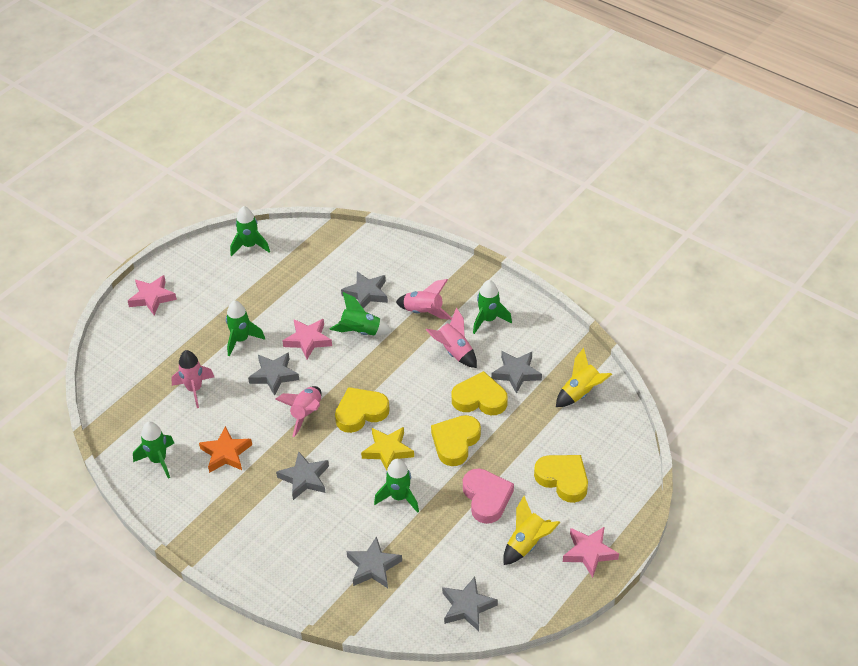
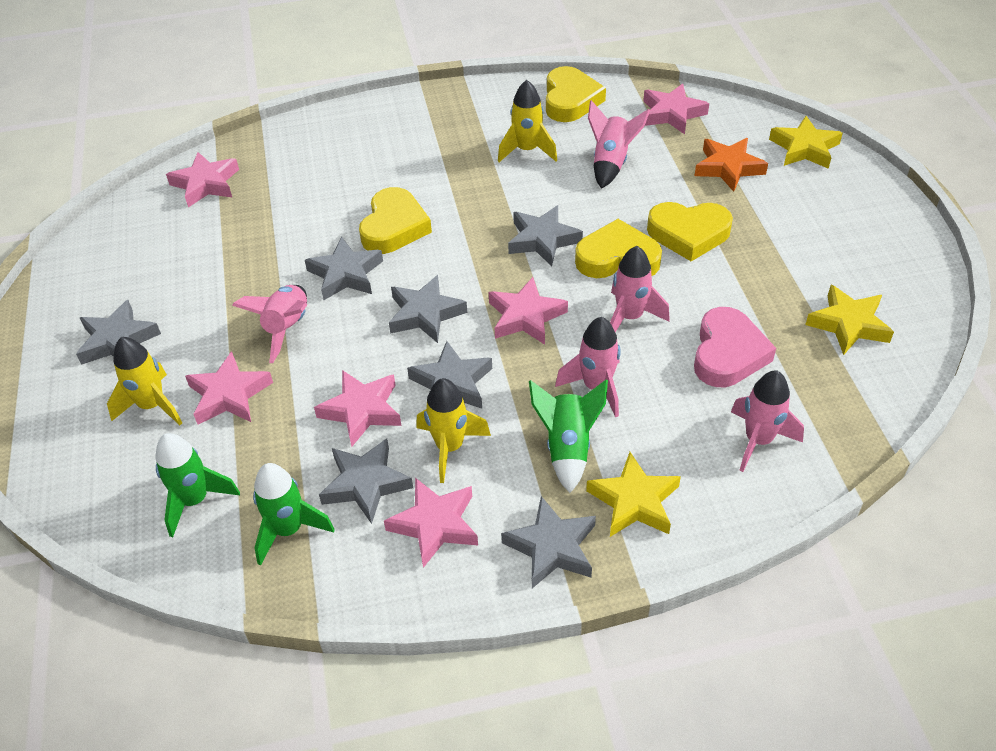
green rocket: [133,422,174,479] [226,300,265,357] [230,206,270,256] [329,292,392,336] [374,459,419,513] [473,280,512,334] = 6 -> [156,433,240,537] [253,463,335,566] [529,379,608,493] = 3
grey star: [248,352,299,396] [276,451,329,500] [341,271,388,309] [346,536,402,588] [442,577,498,631] [491,351,542,394] = 6 -> [76,300,161,365] [305,237,383,300] [319,439,413,524] [389,275,467,343] [407,341,492,409] [501,496,596,588] [508,205,583,266] = 7
pink rocket: [171,350,214,408] [275,386,321,437] [396,279,452,320] [426,308,477,368] = 4 -> [232,285,307,363] [555,317,621,417] [588,100,650,189] [610,246,670,332] [731,371,804,472] = 5
pink star: [128,275,177,315] [282,319,332,359] [563,526,619,578] = 3 -> [166,152,239,207] [185,351,273,424] [314,370,402,446] [384,478,478,568] [489,277,568,345] [643,84,709,134] = 6
yellow rocket: [503,496,561,565] [556,348,612,407] = 2 -> [107,337,182,425] [416,378,491,483] [498,80,557,162] = 3
yellow star: [361,427,414,471] = 1 -> [586,452,681,537] [769,116,843,169] [805,285,894,355] = 3

